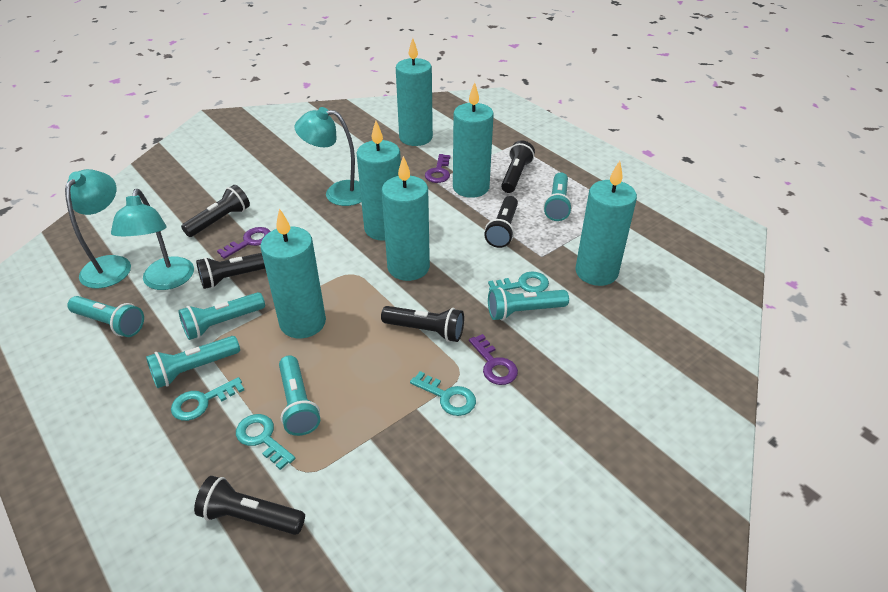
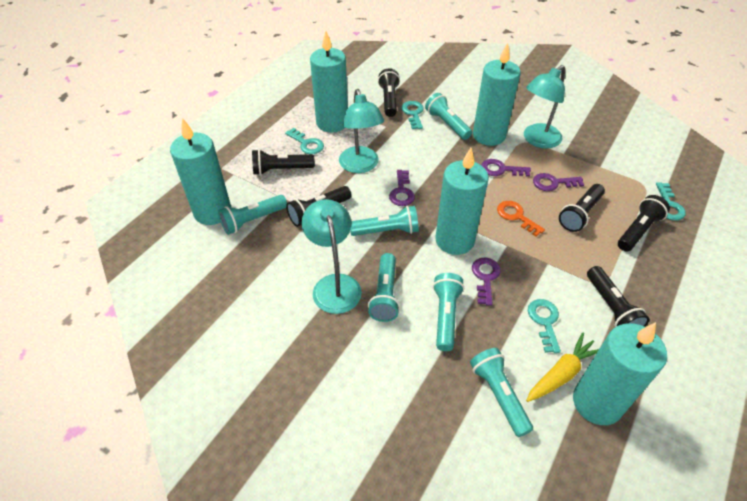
orange key: none = 0 -> [497,201,545,236] = 1
purple key: [217,227,271,259] [425,154,450,183] [469,334,518,385] = 3 -> [389,170,415,206] [472,257,501,306] [481,159,531,177] [533,173,584,191] = 4
turquoise candle: [261,208,326,338] [357,121,401,241] [382,156,430,281] [396,38,433,146] [453,82,494,198] [576,161,637,286] = 6 -> [170,118,231,225] [310,31,348,132] [435,148,489,255] [473,43,521,146] [573,322,667,425] = 5
yellow carrot: none = 0 -> [526,333,599,402] = 1

